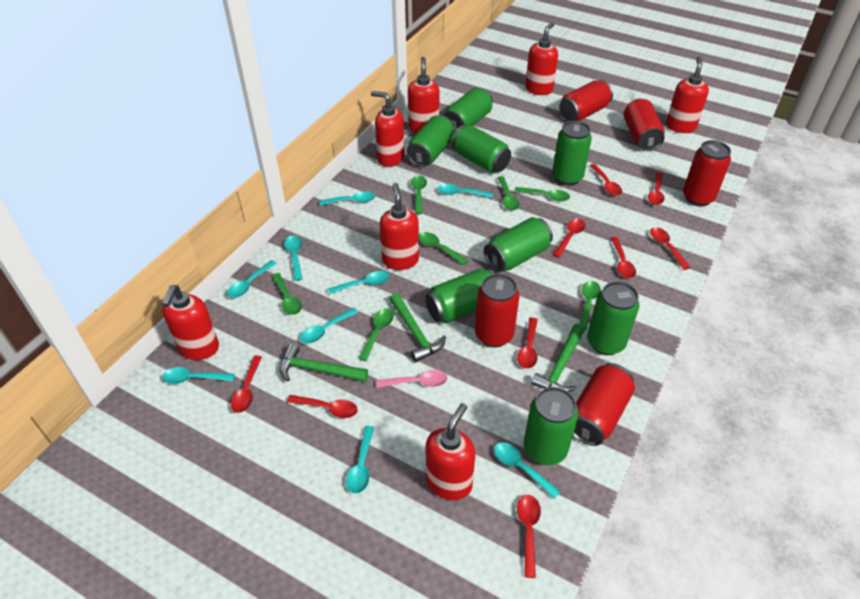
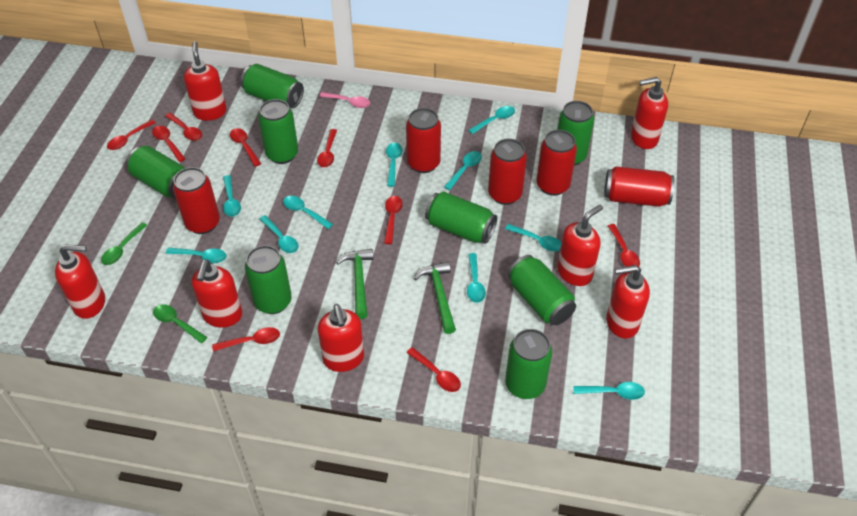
green hammer: [280,344,368,382] [389,293,446,362] [531,324,585,392] = 3 -> [336,249,374,319] [414,262,456,334] = 2
green spoon: [272,273,302,315] [358,308,394,361] [411,175,427,214] [419,232,468,265] [497,176,520,210] [514,187,570,201] [579,281,601,331] = 7 -> [101,222,147,265] [153,304,207,343] = 2
turquoise spoon: [162,367,235,384] [227,260,277,298] [284,236,302,281] [300,308,358,343] [319,191,375,206] [328,271,390,294] [346,426,374,494] [438,184,493,198] [494,442,560,499] = 9 -> [166,247,227,263] [223,175,241,217] [260,215,299,253] [283,196,333,229] [386,143,402,187] [444,151,482,190] [467,253,486,303] [468,106,515,134] [505,224,561,252] [573,382,645,400] = 10

